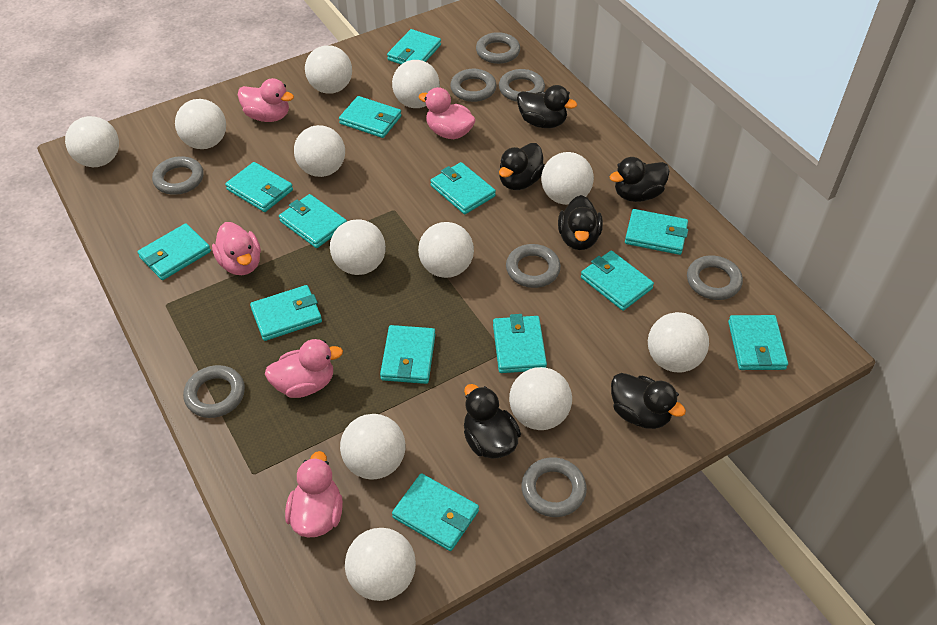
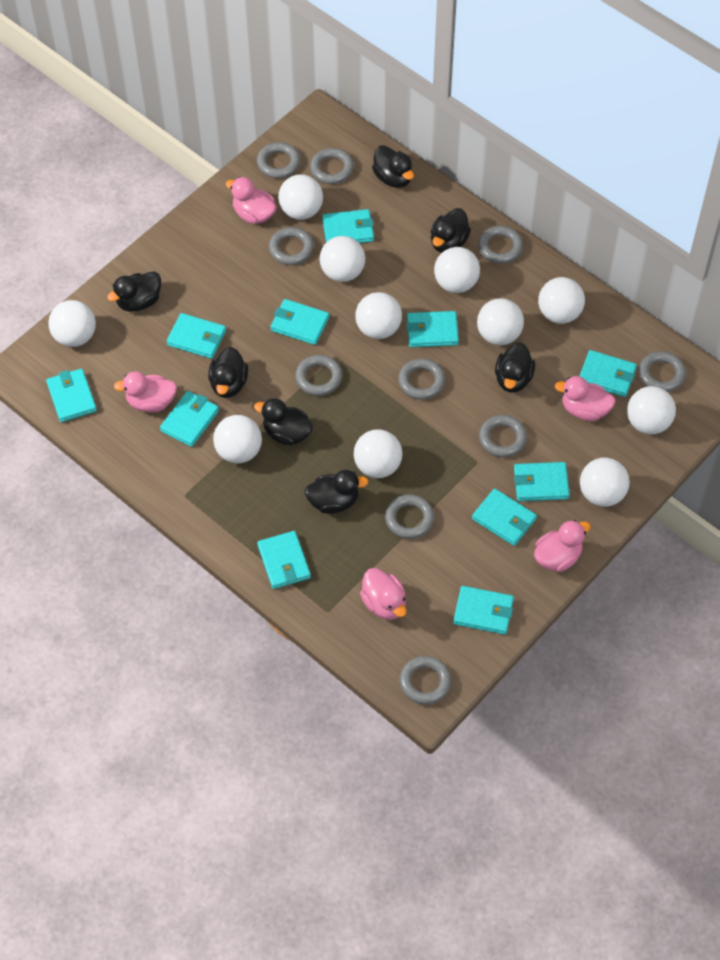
black duck: [464,384,521,459] [499,143,545,190] [517,85,577,128] [558,195,603,250] [610,157,670,202] [611,373,686,429] = 6 -> [107,271,161,312] [208,347,248,398] [254,398,313,446] [304,470,368,514] [372,145,414,188] [431,208,471,253] [495,342,535,393] = 7
grey ring: [152,156,204,195] [183,365,245,418] [450,69,497,102] [476,32,520,64] [499,69,545,102] [506,244,561,288] [521,457,587,517] [687,255,743,300] = 8 -> [257,142,300,178] [269,227,314,265] [295,355,342,396] [310,148,354,184] [385,495,434,539] [398,358,445,400] [400,656,451,704] [478,226,523,264] [479,415,527,457] [639,351,686,392] = 10
turquoise wallet: [138,223,211,280] [225,162,293,212] [250,285,322,341] [279,194,347,248] [339,96,401,138] [380,325,435,384] [387,29,441,64] [392,473,479,551] [430,162,496,214] [493,314,547,373] [581,251,654,311] [625,209,688,255] [728,315,788,370] = 13 -> [46,369,97,422] [160,391,219,447] [167,313,226,359] [257,531,311,589] [270,299,329,345] [322,209,374,243] [406,311,459,347] [453,586,514,635] [472,488,537,546] [514,462,570,501] [580,350,637,397] = 11
white ball: [65,116,119,167] [175,99,226,149] [294,125,345,177] [305,45,352,94] [330,219,386,275] [340,414,406,480] [345,528,416,601] [392,60,440,108] [418,222,474,278] [509,367,572,430] [541,152,594,205] [648,312,709,373] = 12 -> [48,300,96,347] [213,415,262,463] [278,174,323,220] [320,236,365,282] [354,429,402,478] [355,292,402,339] [434,247,480,293] [477,298,524,345] [538,277,585,324] [580,457,630,507] [627,386,676,434] = 11

